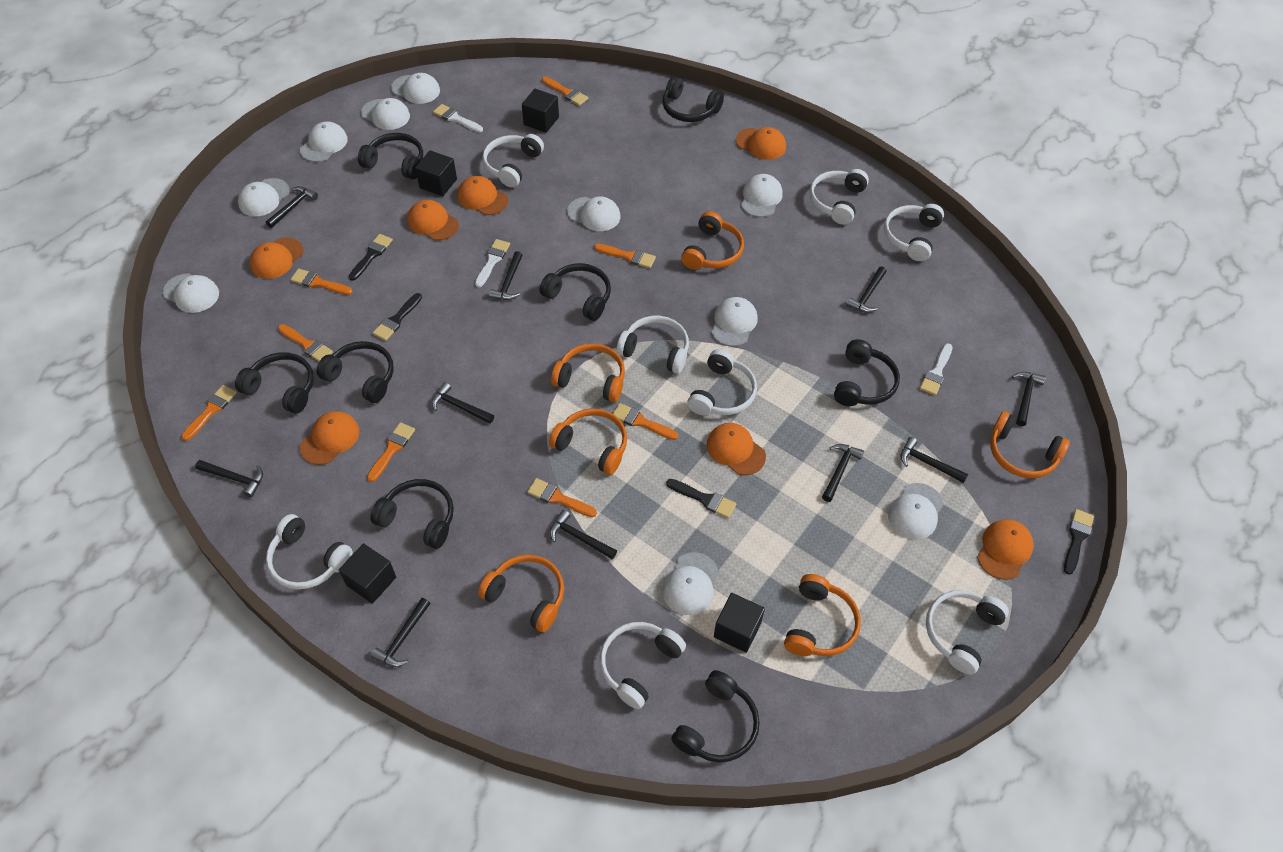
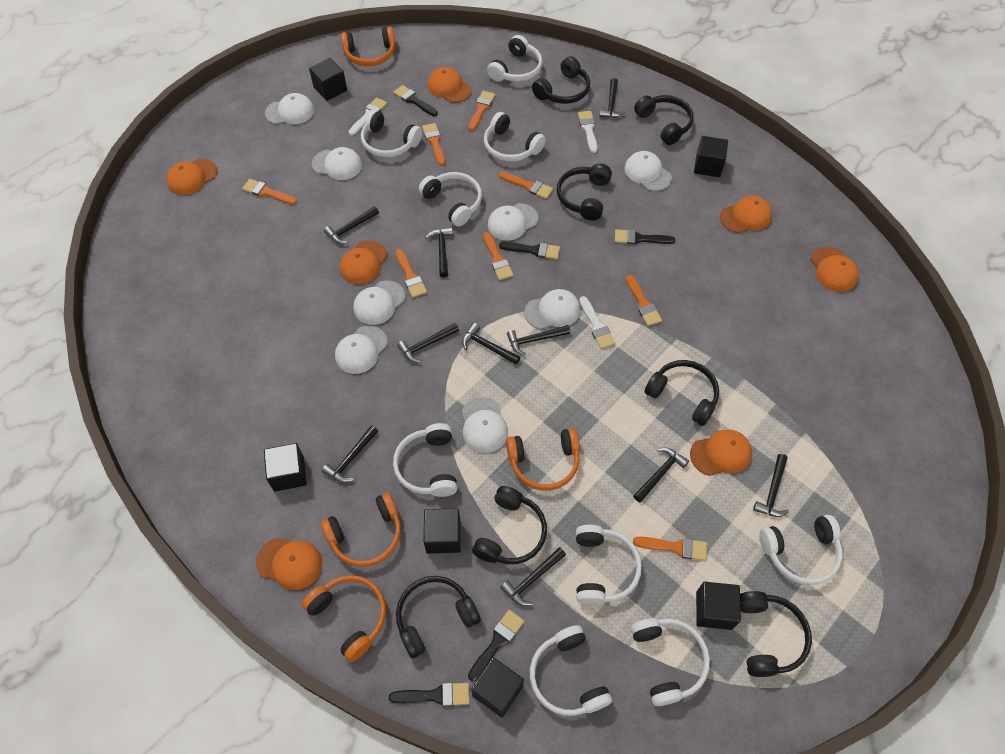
black brush: [349,234,393,281] [373,293,422,341] [666,479,736,518] [1064,509,1094,574] = 4 -> [389,683,470,706] [394,85,438,116] [468,610,524,681] [499,242,560,259] [615,229,675,244] = 5
black cube: [339,543,396,604] [415,150,457,196] [522,89,559,133] [714,593,765,653] = 4 -> [264,443,307,492] [309,58,347,101] [424,508,461,554] [471,657,524,718] [694,136,728,177] [696,582,741,630] = 6
black headphones: [235,352,314,414] [317,341,394,403] [358,133,423,180] [370,479,454,549] [539,263,611,321] [662,76,724,122] [671,670,760,762] [834,339,900,406] = 8 -> [396,576,481,658] [472,486,547,564] [532,56,590,104] [557,163,612,221] [634,95,694,145] [645,360,719,426] [740,591,812,677] = 7
orange headphones: [478,554,564,632] [549,408,627,475] [551,343,625,402] [681,211,744,270] [784,574,861,656] [990,411,1070,478] = 6 -> [302,575,386,662] [321,493,401,567] [341,27,395,66] [506,428,579,491] = 4
white cap: [163,273,219,313] [238,178,290,216] [300,122,348,162] [361,98,410,130] [391,73,440,104] [567,196,621,231] [662,552,719,615] [711,297,758,346] [741,174,783,217] [888,483,944,540] = 10 -> [265,93,314,124] [312,147,362,180] [335,326,388,374] [353,280,405,325] [462,397,508,453] [488,203,538,241] [524,289,580,329] [624,151,672,191] = 8
white headphones: [266,514,353,590] [482,134,544,187] [600,622,686,709] [617,316,689,374] [687,349,757,416] [809,169,869,225] [884,204,944,261] [926,590,1009,675] = 8 -> [361,110,422,157] [393,423,457,497] [419,172,482,227] [484,112,545,162] [487,35,543,82] [530,625,612,716] [576,525,642,605] [631,618,710,706] [759,515,842,585] = 9

